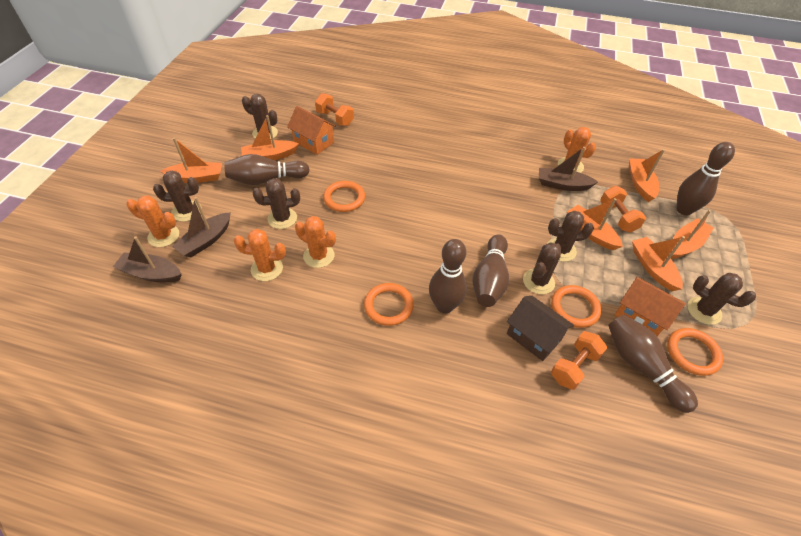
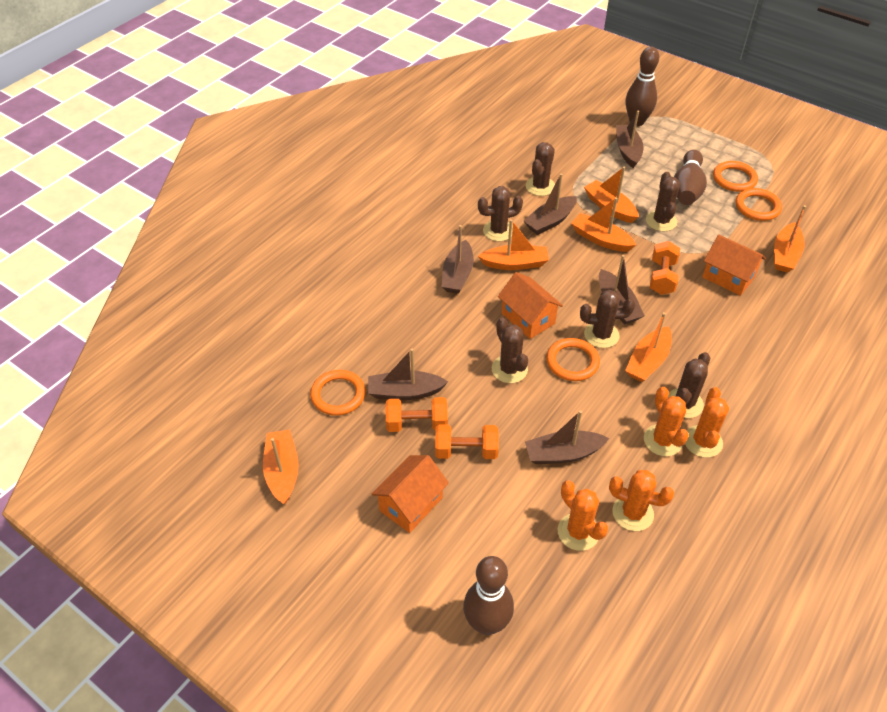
brown boat: [113,236,182,282] [172,197,231,257] [539,147,598,191] = 3 -> [368,349,448,400] [442,225,474,294] [524,173,577,235] [525,410,609,464] [599,255,645,324] [616,111,644,168] = 6
brown bowling pin: [224,154,310,185] [429,239,467,313] [473,234,509,307] [608,314,698,413] [676,142,735,215] = 5 -> [463,556,514,635] [626,47,659,126] [674,150,707,205] = 3
brown house: [507,296,574,361] = 1 -> none = 0
orange house: [287,106,336,155] [615,277,686,336] = 2 -> [372,455,449,533] [498,272,563,339] [702,235,766,296] = 3

